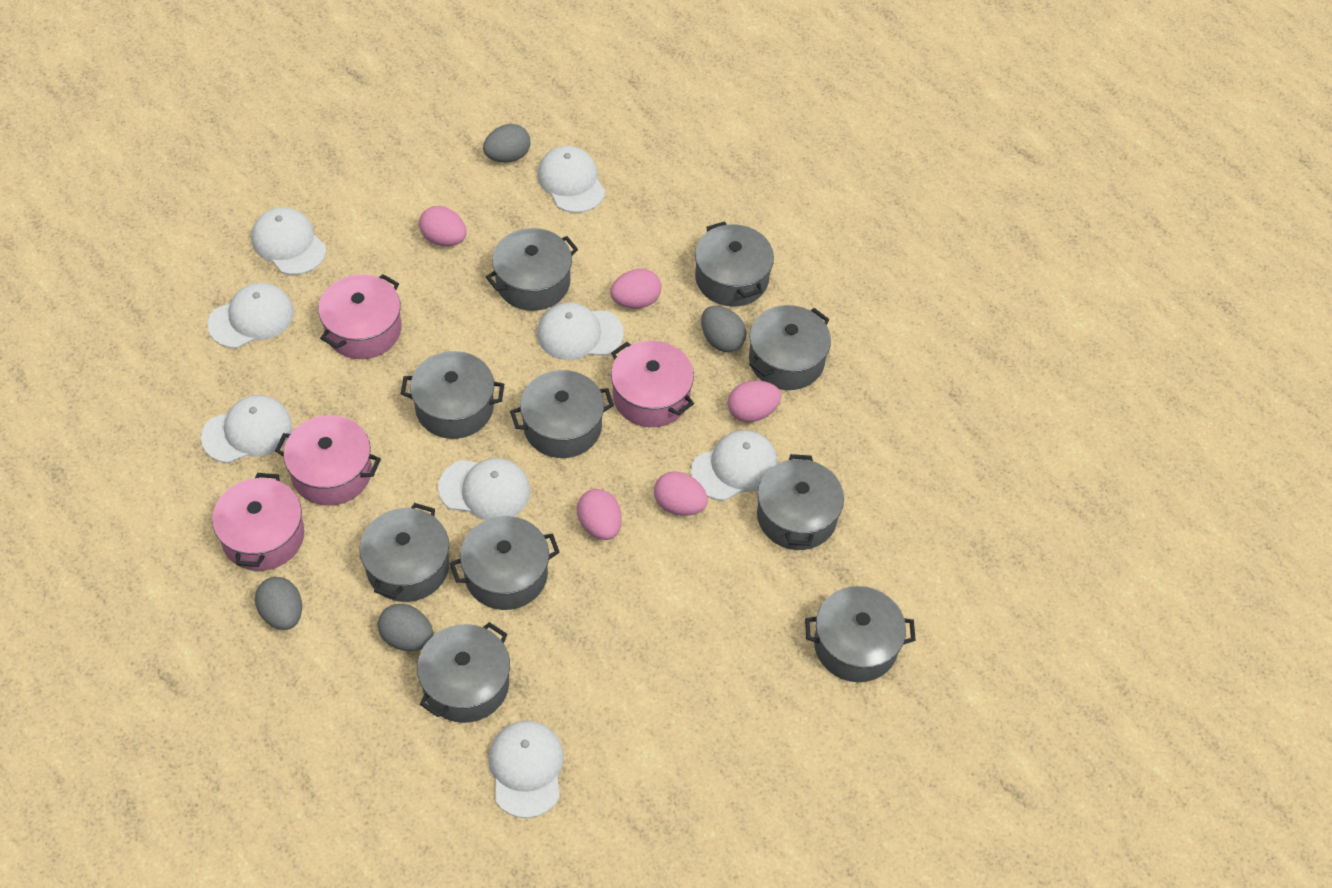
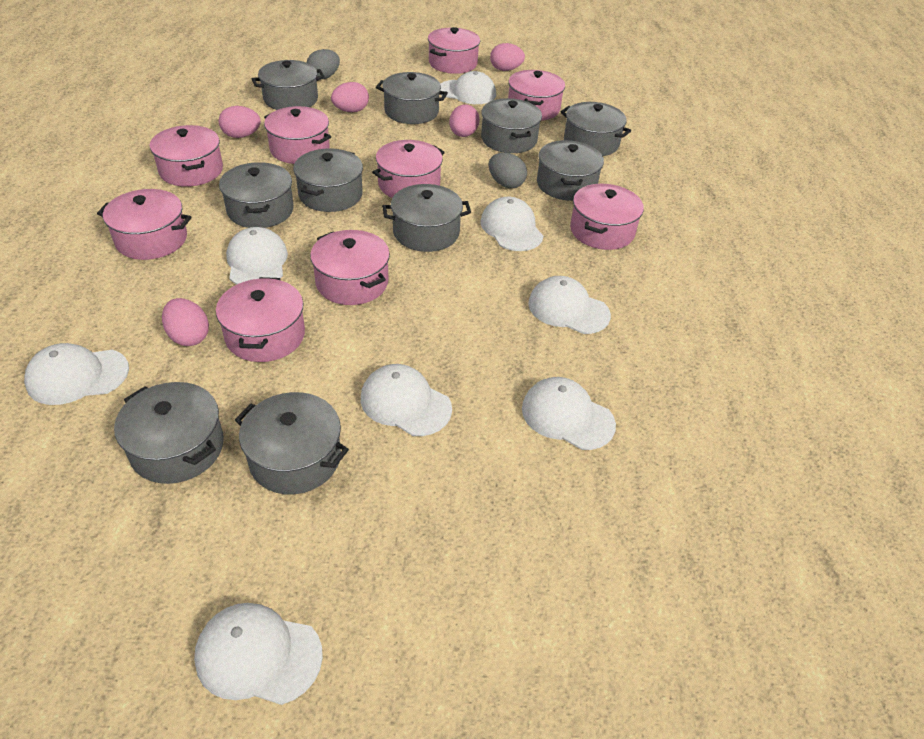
grey egg: [255,577,302,630] [378,604,433,651] [483,124,530,163] [701,306,746,352] = 4 -> [307,49,340,80] [489,153,527,188] = 2
pink pot: [212,473,305,571] [275,415,381,506] [318,274,402,359] [611,341,694,427] = 4 -> [97,189,191,260] [150,125,223,187] [216,277,305,362] [264,106,331,164] [310,230,390,305] [372,140,445,198] [428,27,480,74] [508,70,565,121] [570,184,644,250] = 9

